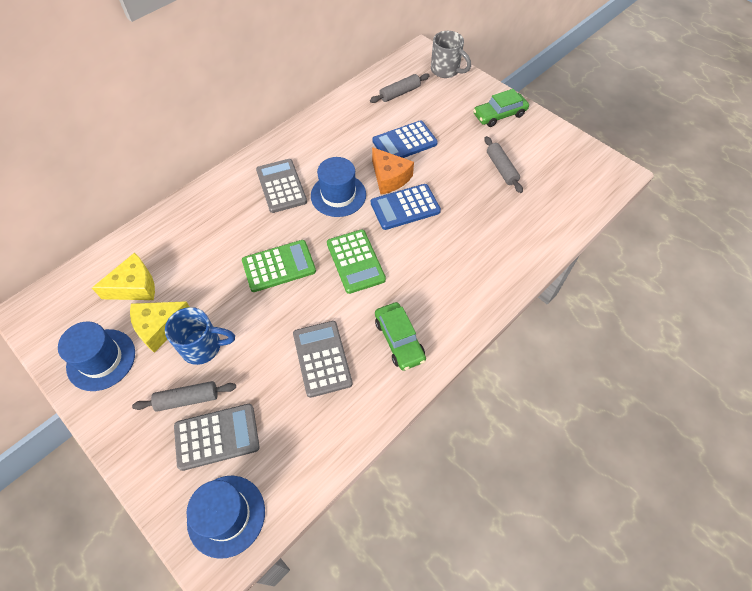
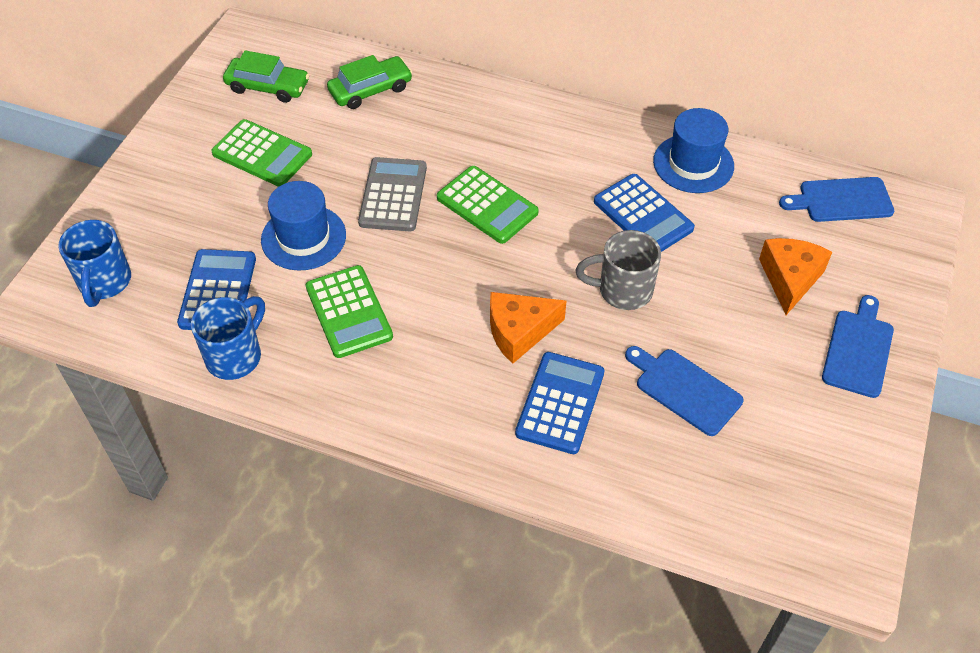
blue calculator: [371,184,441,230] [372,121,438,158] = 2 -> [177,249,256,330] [515,352,604,454] [594,174,695,252] = 3
blue cutting board: none = 0 -> [625,346,744,436] [779,177,894,222] [822,295,894,398] = 3
blue hat: [58,322,135,391] [187,476,265,559] [311,157,366,217] = 3 -> [261,181,346,271] [653,108,734,193] = 2
blue mug: [165,307,235,365] = 1 -> [58,220,131,307] [191,296,265,380] = 2
green calculator: [242,240,316,292] [327,229,386,294] = 2 -> [211,119,312,187] [306,265,393,358] [437,166,539,244] = 3
grey calculator: [174,404,260,471] [256,159,307,213] [293,321,353,398] = 3 -> [358,157,427,231] = 1
grey rolling pin: [132,381,236,412] [370,73,430,103] [485,136,523,193] = 3 -> none = 0
orange cheese: [372,147,414,194] = 1 -> [490,292,566,364] [759,238,832,315] = 2
yellow cheese: [92,253,155,300] [130,301,189,353] = 2 -> none = 0

